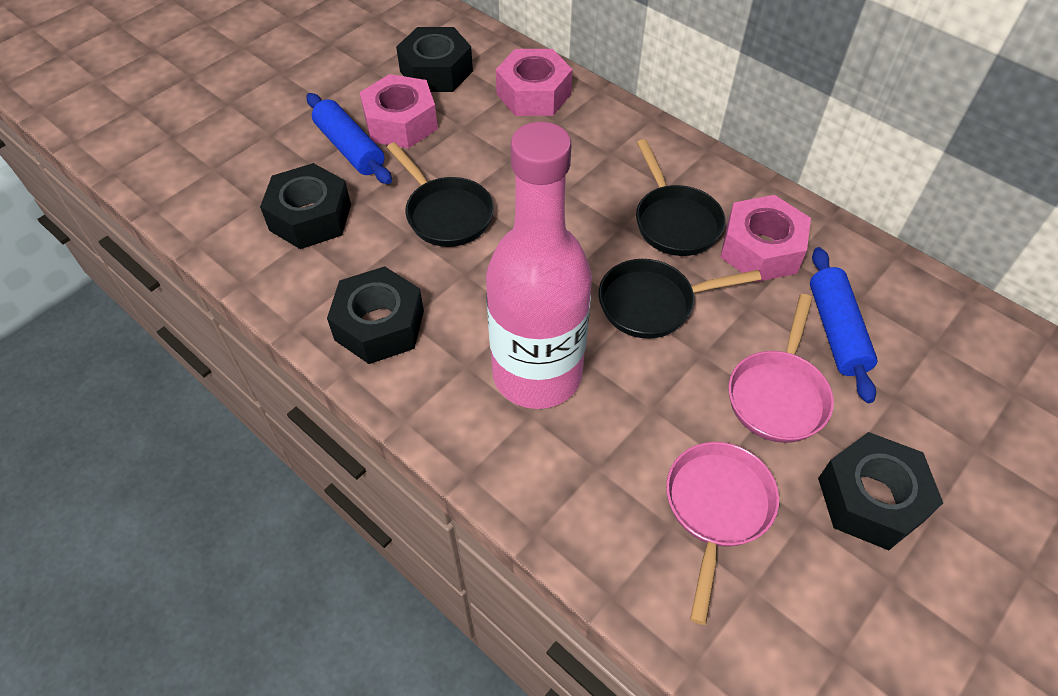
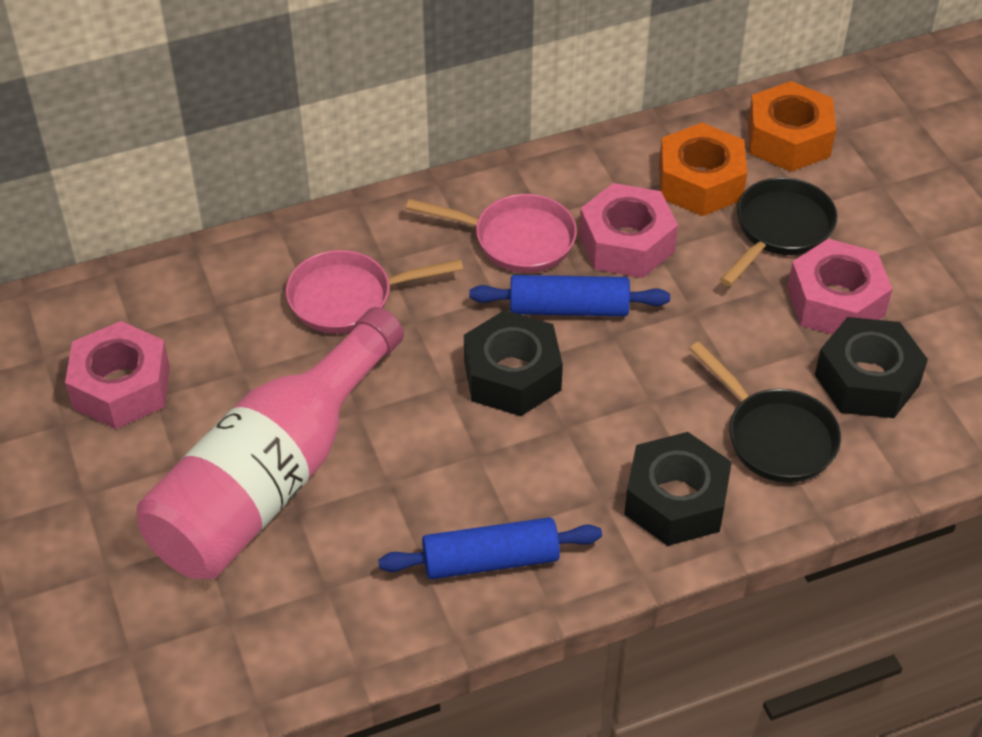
black nut: [260,163,351,249] [327,266,424,364] [396,27,473,92] [818,432,943,550] = 4 -> [464,310,563,416] [624,432,732,546] [815,317,928,418] = 3
black pan: [387,142,494,247] [598,259,761,339] [636,139,725,256] = 3 -> [689,342,841,483] [720,177,837,286] = 2
orange nut: none = 0 -> [659,123,747,216] [748,81,836,172] = 2

